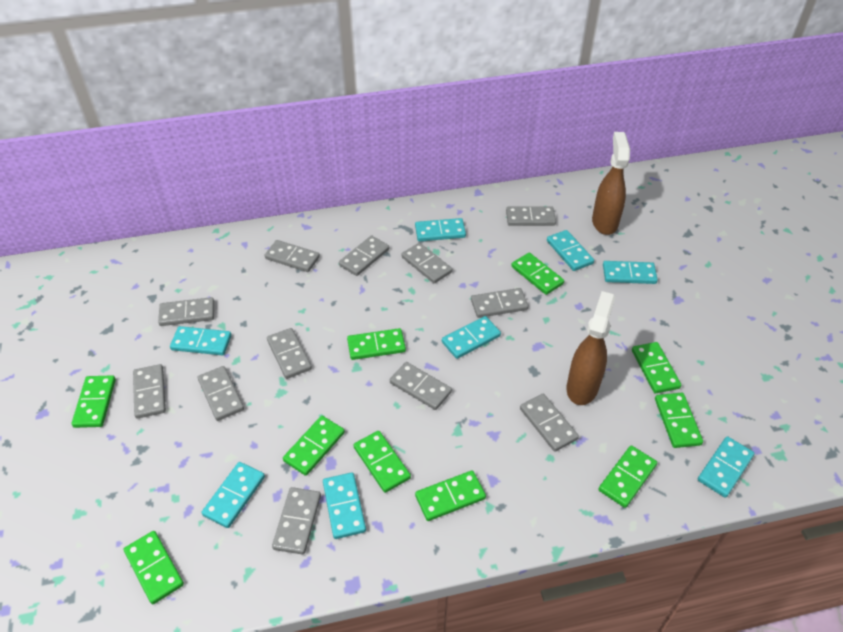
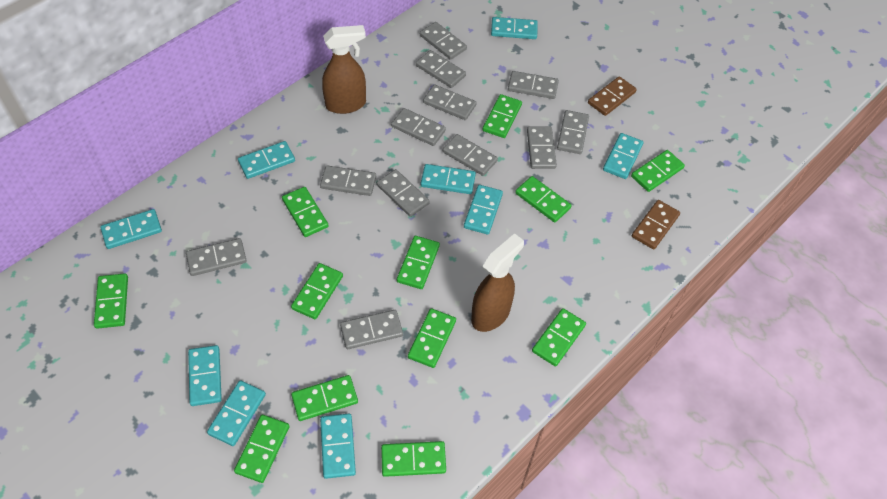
brown domino: none = 0 -> [588,76,637,116] [632,200,680,250] = 2
green domino: [71,375,116,428] [124,531,184,604] [283,416,345,476] [347,328,406,360] [354,431,411,493] [415,471,486,521] [511,253,564,295] [599,445,657,508] [632,342,681,393] [655,393,703,448] = 10 -> [94,273,128,329] [234,415,290,483] [282,187,328,237] [291,263,343,319] [291,375,358,421] [381,441,446,477] [397,236,440,289] [408,308,456,368] [483,94,522,138] [515,176,572,223] [532,308,586,366] [631,150,685,192] = 12
turquoise domino: [170,326,232,355] [202,462,265,528] [323,472,366,539] [415,218,466,241] [442,316,501,359] [547,230,594,271] [603,261,658,284] [698,436,755,498] = 8 -> [100,209,162,249] [188,345,222,406] [207,380,266,446] [238,141,295,179] [320,414,356,479] [421,164,476,194] [464,185,503,234] [491,17,538,39] [603,133,643,179] = 9

